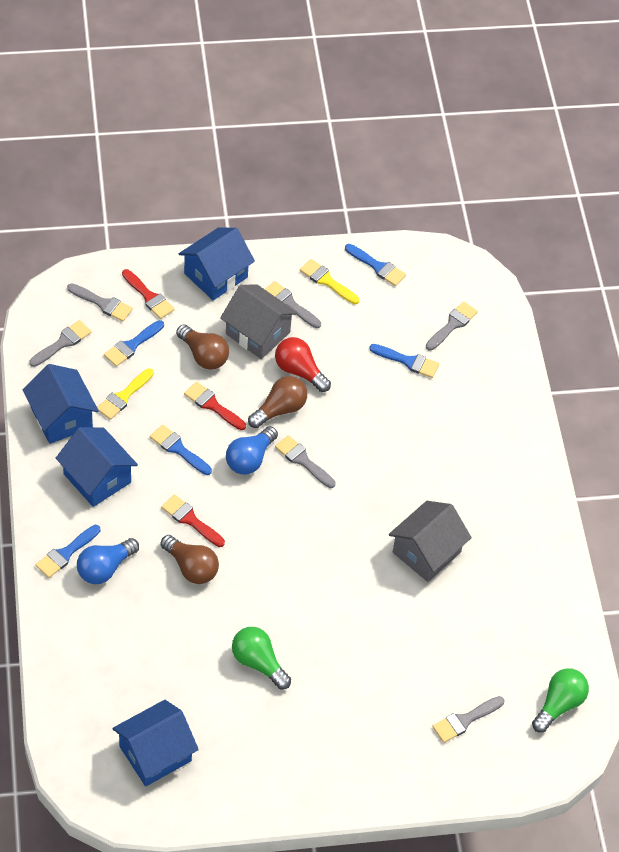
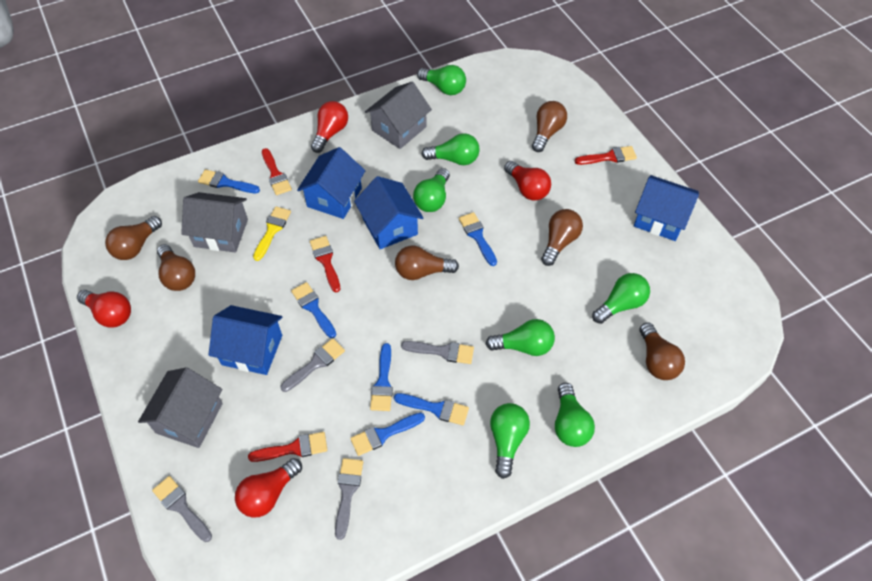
blue brush: [36,525,100,578] [104,320,164,367] [150,425,212,475] [345,244,406,286] [369,344,439,378] = 5 -> [198,169,260,193] [291,282,336,338] [350,413,425,456] [370,343,393,411] [394,393,469,426] [459,212,497,266] = 6
blue light bulb: [77,538,139,584] [226,426,278,475] = 2 -> none = 0
brown light bulb: [161,535,219,584] [176,324,229,370] [248,376,307,428] = 3 -> [105,216,162,260] [157,244,195,291] [395,245,459,280] [532,101,567,152] [541,209,583,266] [639,322,685,380] = 6
green light bulb: [232,627,291,690] [532,668,589,733] = 2 -> [413,168,450,212] [417,65,466,95] [422,133,480,165] [486,319,555,356] [490,403,530,479] [555,383,595,447] [592,273,650,324] = 7
grey brush: [29,320,91,367] [67,283,133,322] [265,281,321,328] [275,435,336,488] [426,301,478,351] [432,696,504,743] = 6 -> [152,476,212,542] [281,338,345,392] [335,458,363,540] [401,341,474,364] = 4
grey house: [220,284,298,359] [389,501,472,582] = 2 -> [138,367,223,448] [181,192,248,253] [365,81,432,149] = 3
red brush: [122,269,175,319] [161,494,225,547] [184,382,246,430] = 3 -> [248,432,327,462] [262,148,292,195] [310,236,340,292] [575,146,637,165] = 4
red light bulb: [275,337,331,392] = 1 -> [77,290,131,328] [235,458,302,518] [311,101,348,153] [504,161,551,201] = 4
yellow brush: [97,368,154,420] [300,259,360,304] = 2 -> [253,207,291,261] = 1

